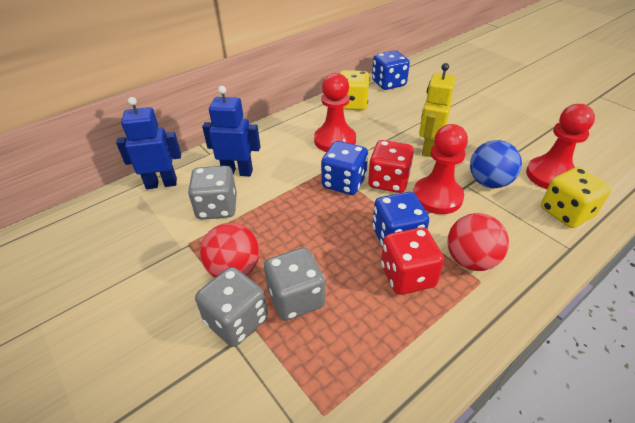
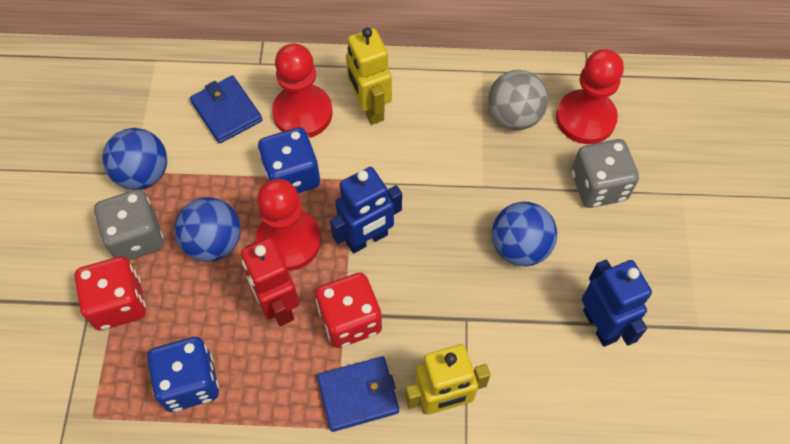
blue ball: [470,140,522,188] = 1 -> [102,128,167,190] [175,197,241,262] [492,202,557,266] = 3
blue dice: [321,141,368,195] [372,50,410,90] [372,192,429,248] = 3 -> [147,337,219,412] [258,127,320,193] = 2
blue wallet: none = 0 -> [190,75,262,144] [317,356,399,432] = 2
grey ball: none = 0 -> [488,70,548,130] = 1
grey dice: [188,166,237,219] [195,267,268,347] [264,247,325,321] = 3 -> [94,189,164,261] [571,139,639,208] = 2
red ball: [200,223,259,277] [448,213,509,271] = 2 -> none = 0
red robot: none = 0 -> [241,238,299,326] = 1
yellow dice: [339,70,370,110] [541,167,612,228] = 2 -> none = 0
yellow robot: [419,63,455,157] = 1 -> [346,27,392,125] [405,344,490,414] = 2

